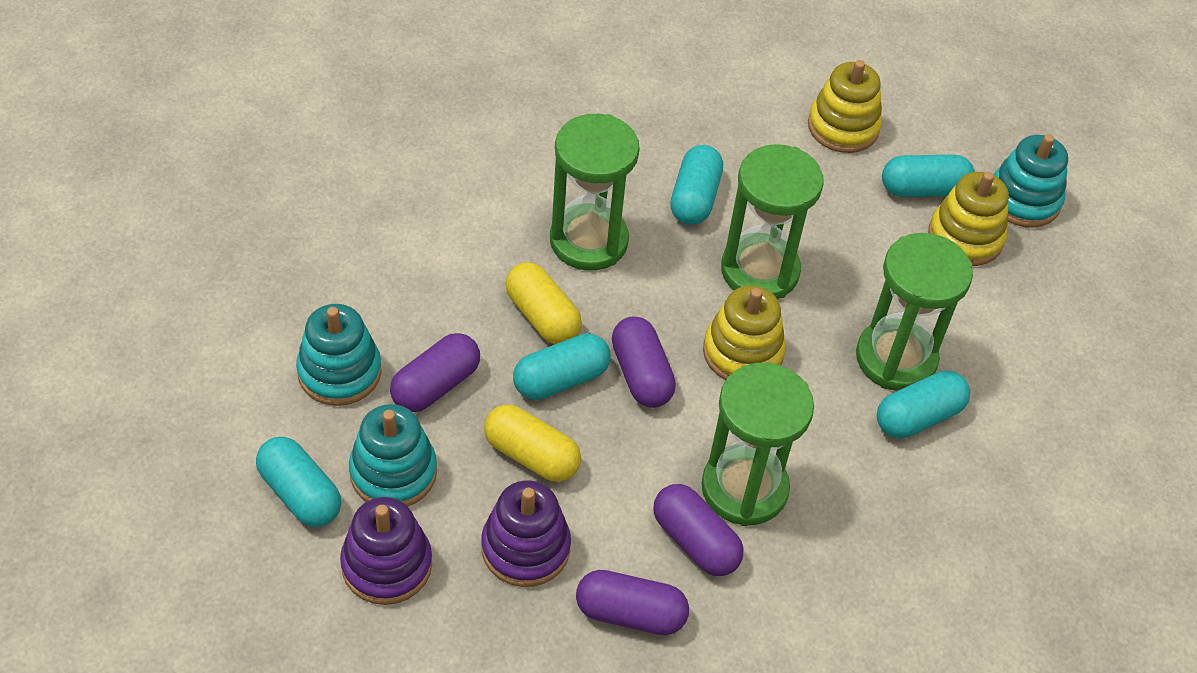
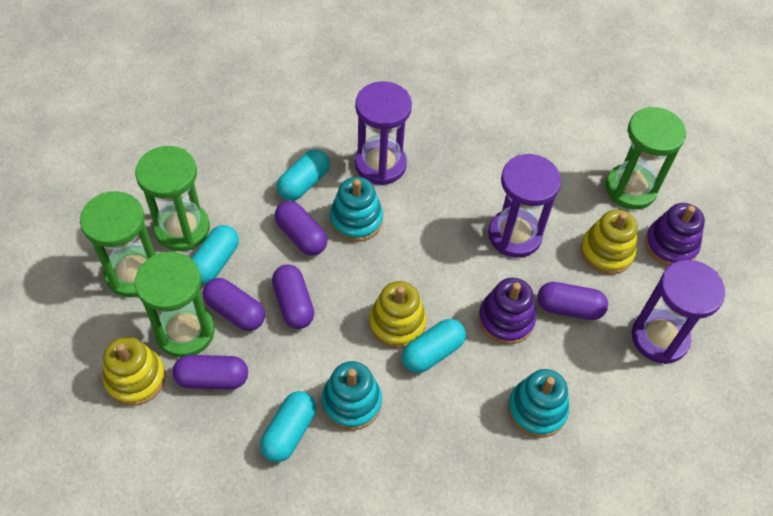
purple capsule: [390,333,480,412] [576,570,689,635] [612,316,676,408] [653,484,744,576] = 4 -> [173,355,248,389] [203,278,265,331] [272,264,314,329] [275,201,327,255] [537,282,608,320] = 5
purple hourglass: none = 0 -> [355,81,412,185] [488,154,561,258] [632,260,725,364] = 3
turquoise capsule: [256,437,341,527] [513,333,611,400] [670,145,723,225] [877,370,970,439] [882,155,975,197] = 5 -> [191,225,239,285] [260,391,316,462] [277,149,330,201] [402,319,466,373] = 4
yellow capsule: [484,404,581,482] [505,262,582,344] = 2 -> none = 0

